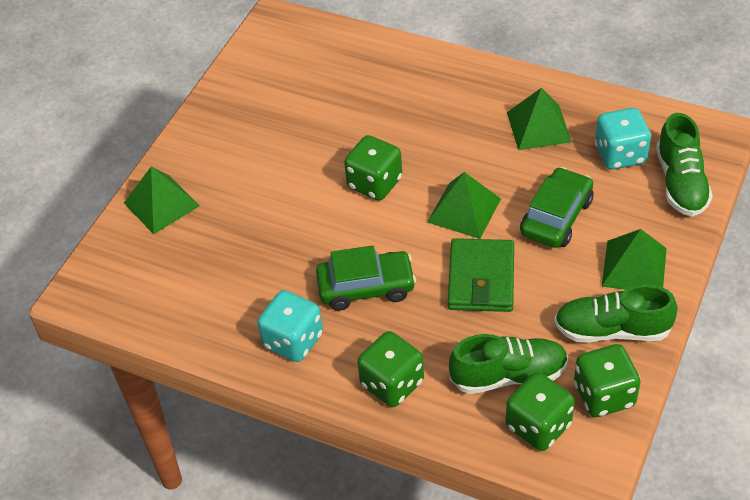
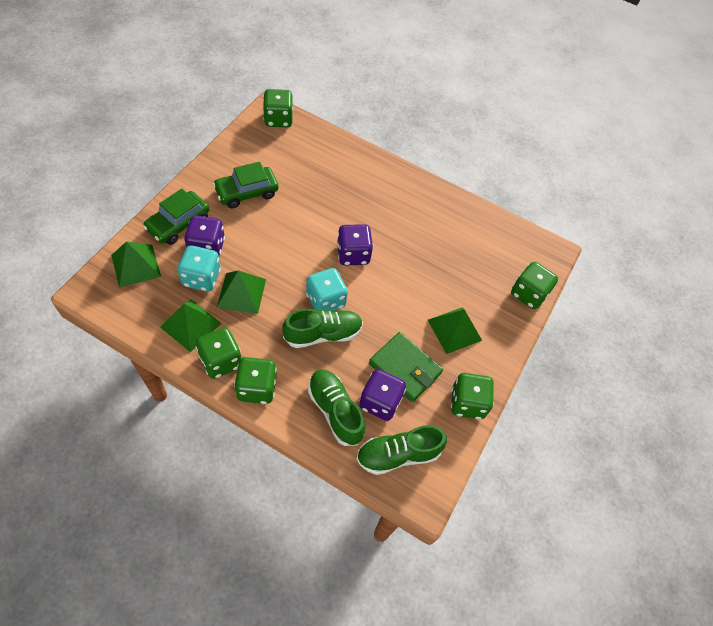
green dice: [344,135,402,201] [357,331,424,407] [506,372,575,451] [574,344,640,417] = 4 -> [196,328,241,379] [234,357,277,404] [263,89,293,127] [451,373,494,419] [511,262,558,309] = 5
purple dice: none = 0 -> [184,215,225,256] [337,224,373,266] [359,369,406,421] = 3

